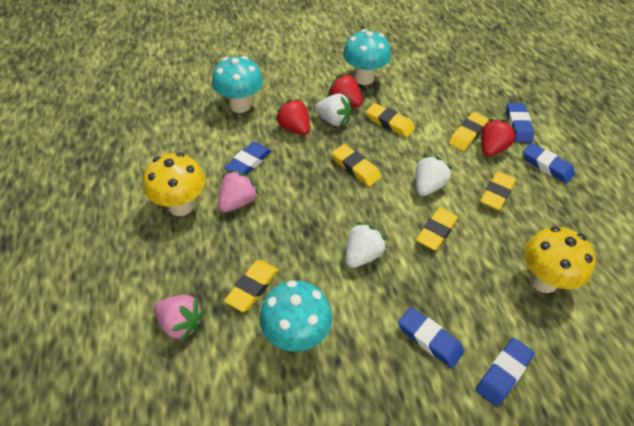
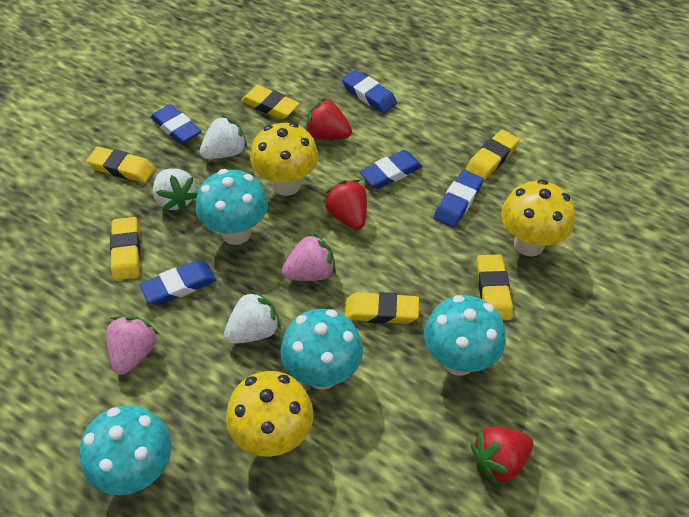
turquoise mushroom: [212,56,263,113] [259,280,332,352] [343,29,391,85] = 3 -> [80,405,172,495] [196,169,268,245] [280,309,363,390] [424,295,506,376] = 4
yellow mushroom: [143,152,205,216] [524,226,596,293] = 2 -> [226,371,314,457] [250,122,319,196] [501,179,575,257] = 3

